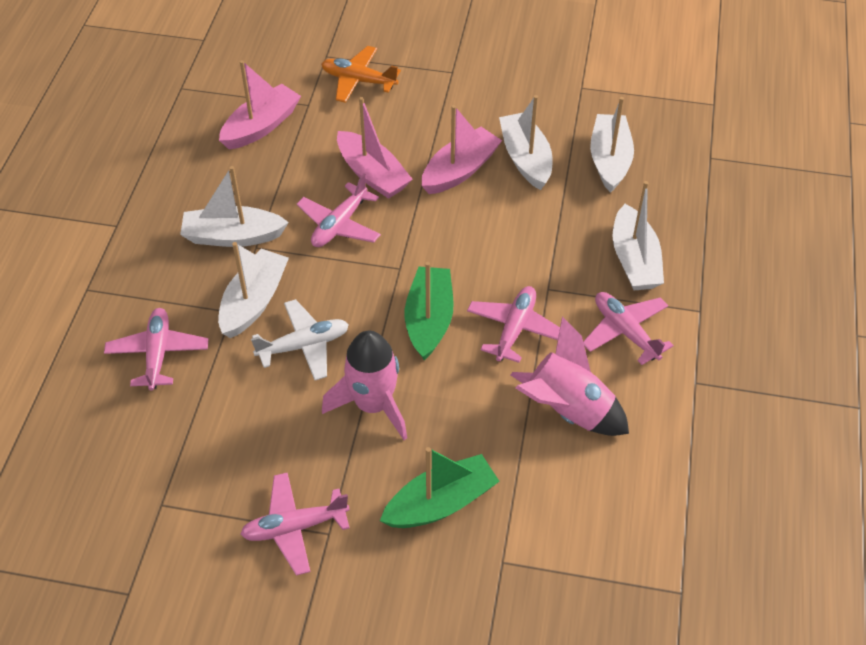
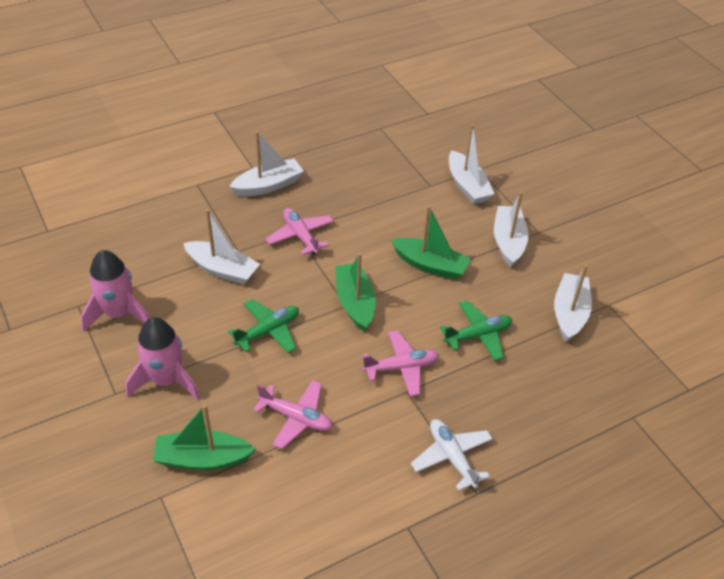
green boat: [380,447,500,528] [405,262,454,360] = 2 -> [153,405,256,470] [335,253,376,331] [391,205,471,280] = 3
green plane: none = 0 -> [228,299,299,353] [440,300,512,361] = 2
orange plane: [321,46,401,103] = 1 -> none = 0
pink boat: [219,60,301,149] [337,97,413,199] [422,105,502,194] = 3 -> none = 0
pink plane: [104,308,208,390] [241,472,350,576] [297,173,381,247] [467,286,560,363] [583,292,674,365] = 5 -> [253,380,333,449] [266,208,334,255] [362,330,439,396] = 3

